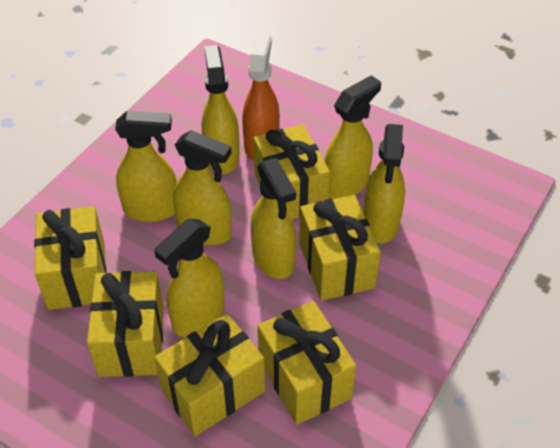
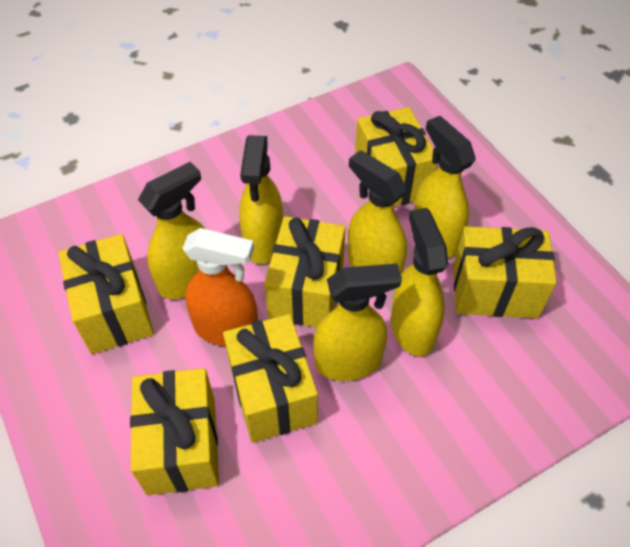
yellow spray bottle: [115,110,177,222] [154,219,225,338] [173,130,232,245] [202,45,240,174] [251,158,296,279] [324,75,381,199] [363,124,405,243] = 7 -> [138,162,205,299] [239,135,283,264] [313,264,402,381] [348,150,407,274] [391,208,448,356] [414,116,476,258] = 6

